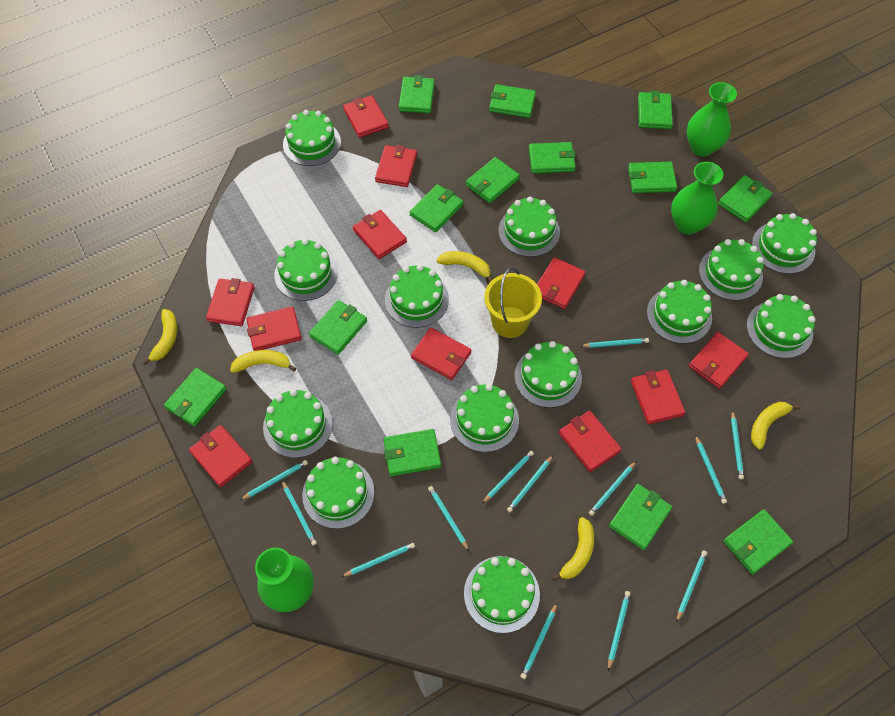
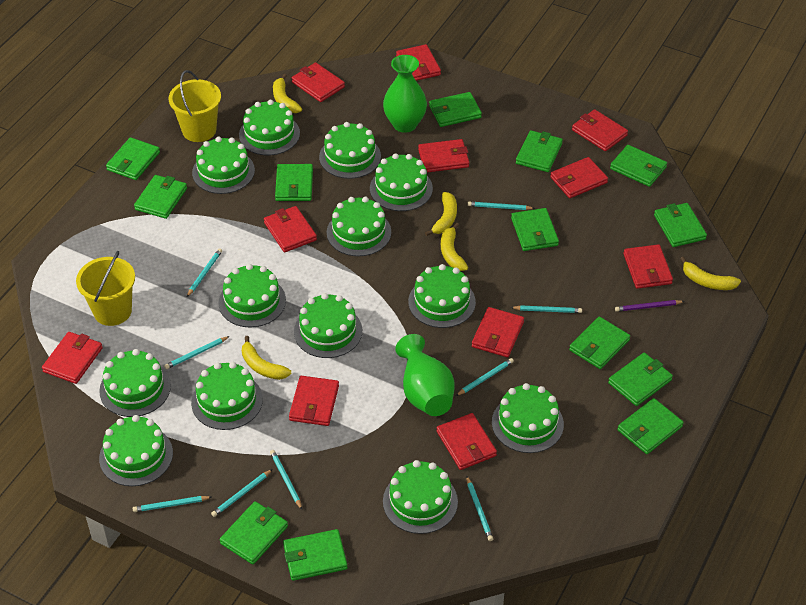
green vase: [255,548,314,612] [671,162,723,235] [687,82,737,157] = 3 -> [383,55,427,133] [395,334,455,416] = 2
purple pencil: none = 0 -> [615,300,685,312] = 1
turquoise pencil: [240,460,308,500] [282,481,317,546] [341,543,415,577] [428,486,469,551] [482,451,534,504] [507,455,553,512] [521,603,557,679] [581,338,649,348] [589,461,636,516] [608,591,631,671] [677,550,707,622] [695,435,727,504] [731,410,744,480] = 13 -> [133,496,211,512] [164,336,230,369] [187,248,222,297] [211,469,273,517] [270,450,302,509] [456,358,514,396] [466,476,493,541] [468,202,535,210] [510,305,582,313] = 9
yellow bucket: [484,267,542,338] = 1 -> [76,251,135,326] [169,70,221,142] = 2

